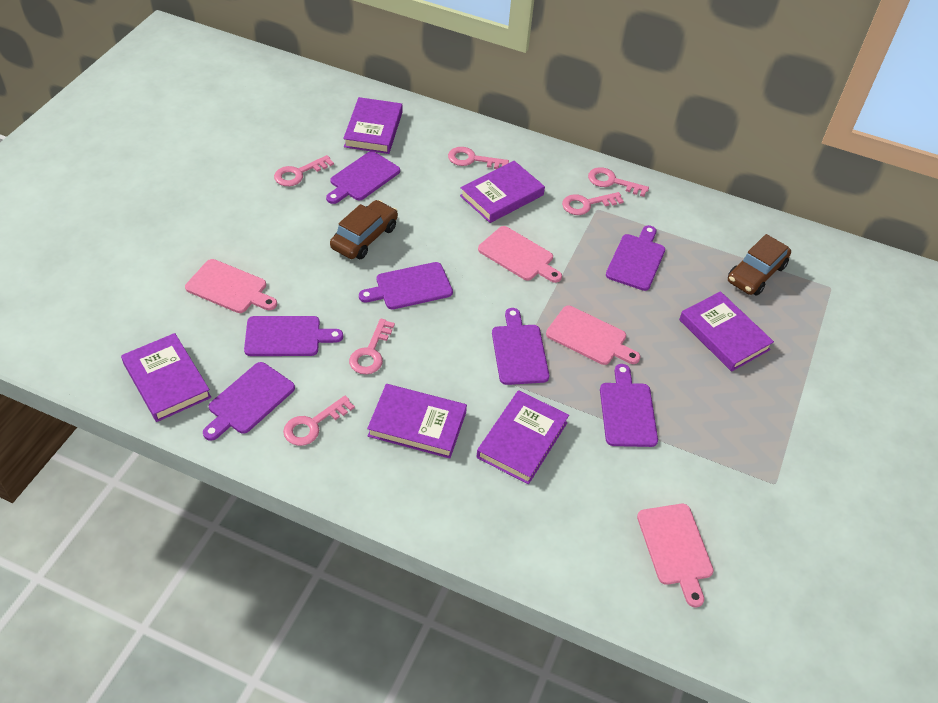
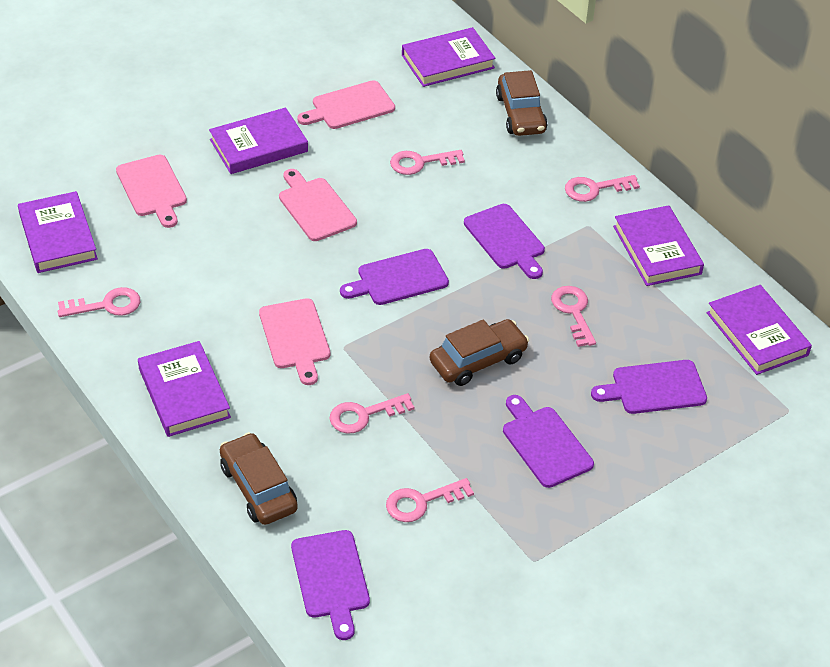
brown car: [330,200,398,259] [728,234,791,296] = 2 -> [220,432,298,525] [430,319,529,386] [496,70,547,136] = 3
purple cutting board: [203,362,295,441] [244,316,343,356] [326,151,400,204] [359,262,453,309] [492,308,549,385] [600,364,658,447] [606,225,665,291] = 7 -> [291,530,370,640] [340,249,449,305] [464,204,545,279] [503,395,594,488] [591,360,707,414] = 5

